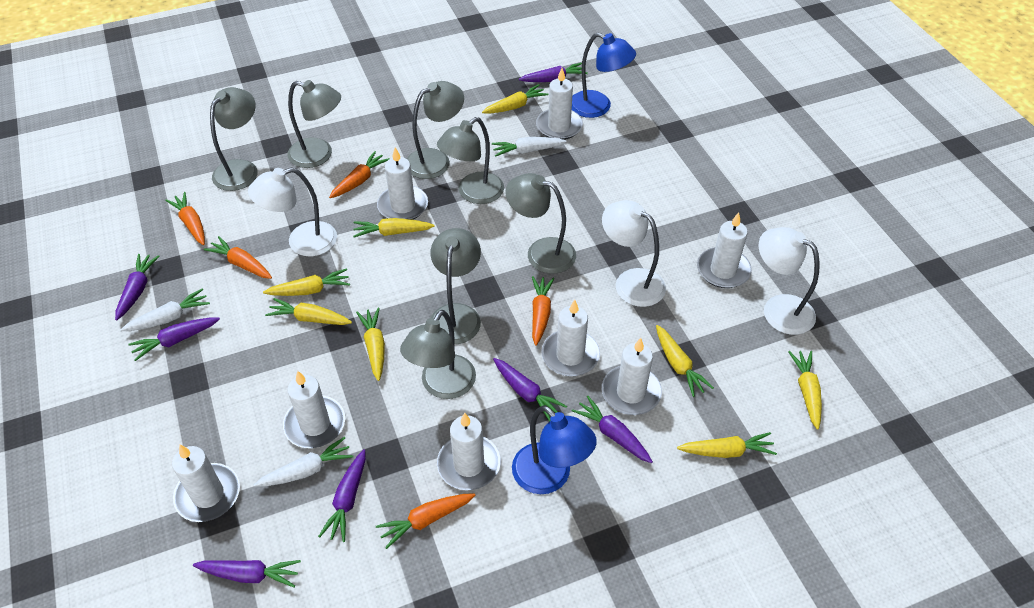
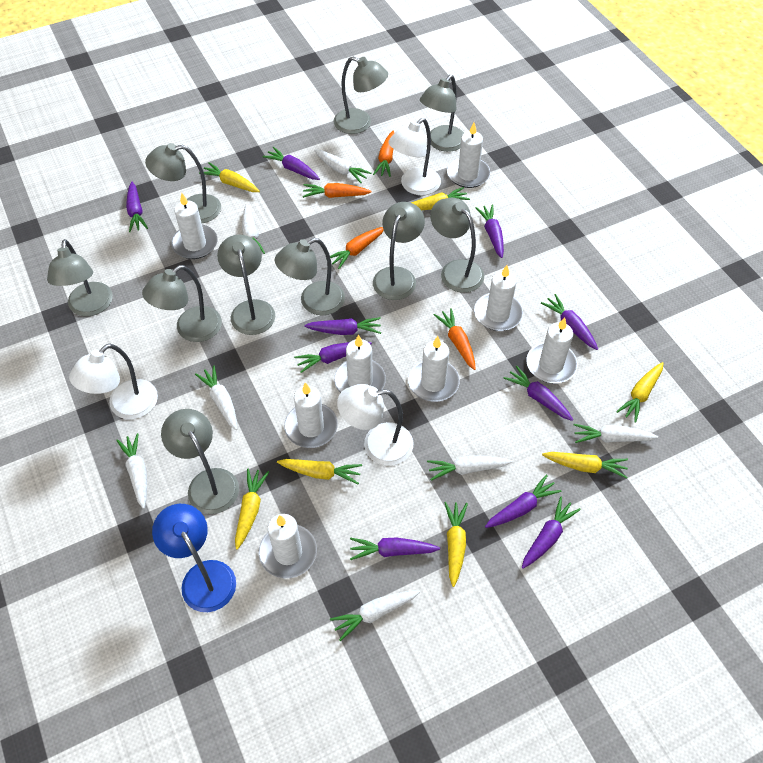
blue lamp: [512,405,597,494] [572,33,636,118] = 2 -> [152,504,236,612] = 1
grey lamp: [210,87,258,191] [287,80,341,168] [400,310,476,399] [407,81,464,179] [430,228,481,344] [437,117,504,204] [505,173,576,274] = 7 -> [47,239,113,316] [142,265,222,342] [145,143,221,223] [161,409,239,514] [217,234,275,335] [275,238,345,315] [334,57,388,134] [373,202,425,300] [420,75,464,152] [430,198,484,293] = 10
orange carrot: [165,192,205,245] [204,236,272,279] [329,151,389,198] [376,493,475,549] [532,276,554,346] = 5 -> [303,183,371,198] [330,227,384,269] [373,131,394,177] [434,308,476,370] = 4
purple carrot: [115,254,160,320] [128,317,220,361] [193,560,301,587] [318,449,366,542] [493,358,567,421] [519,63,588,82] [572,396,653,463] = 7 -> [126,182,148,232] [263,147,320,180] [294,342,372,373] [304,317,381,335] [350,537,440,560] [475,205,504,258] [485,474,561,528] [504,366,573,421] [522,497,581,569] [541,294,598,350] = 10
white carrot: [120,288,210,331] [254,437,353,487] [492,137,567,157] = 3 -> [116,433,147,509] [195,365,237,430] [242,204,265,254] [314,149,371,183] [330,590,420,641] [427,455,513,481] [574,424,658,443] = 7
yellow carrot: [263,268,350,296] [265,298,352,325] [353,218,435,237] [356,308,385,381] [482,84,548,114] [656,325,714,397] [677,432,777,458] [788,351,822,430] = 8 -> [199,162,260,192] [235,469,269,550] [277,459,362,484] [411,187,470,210] [444,502,468,587] [542,452,628,479] [616,362,664,423] = 7

